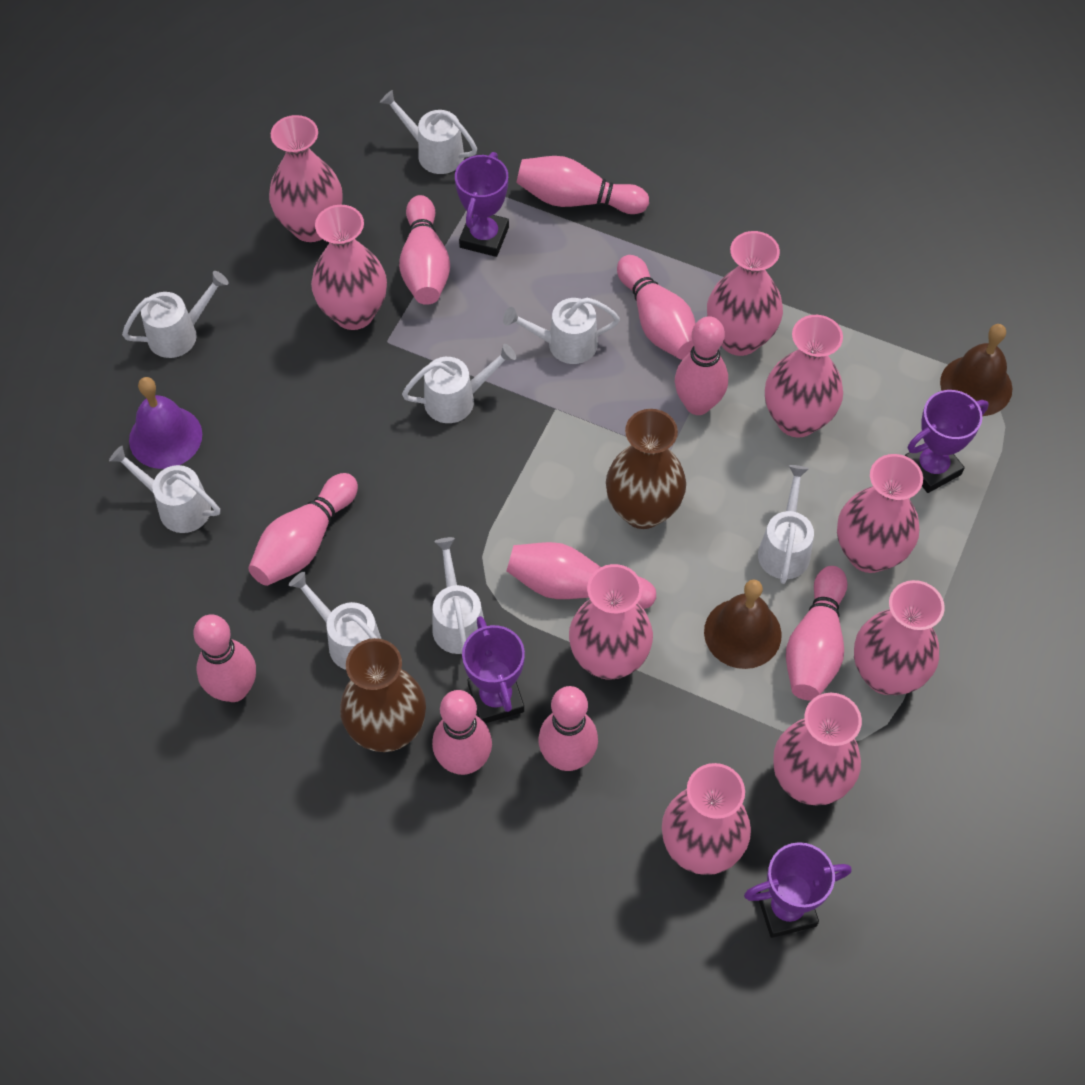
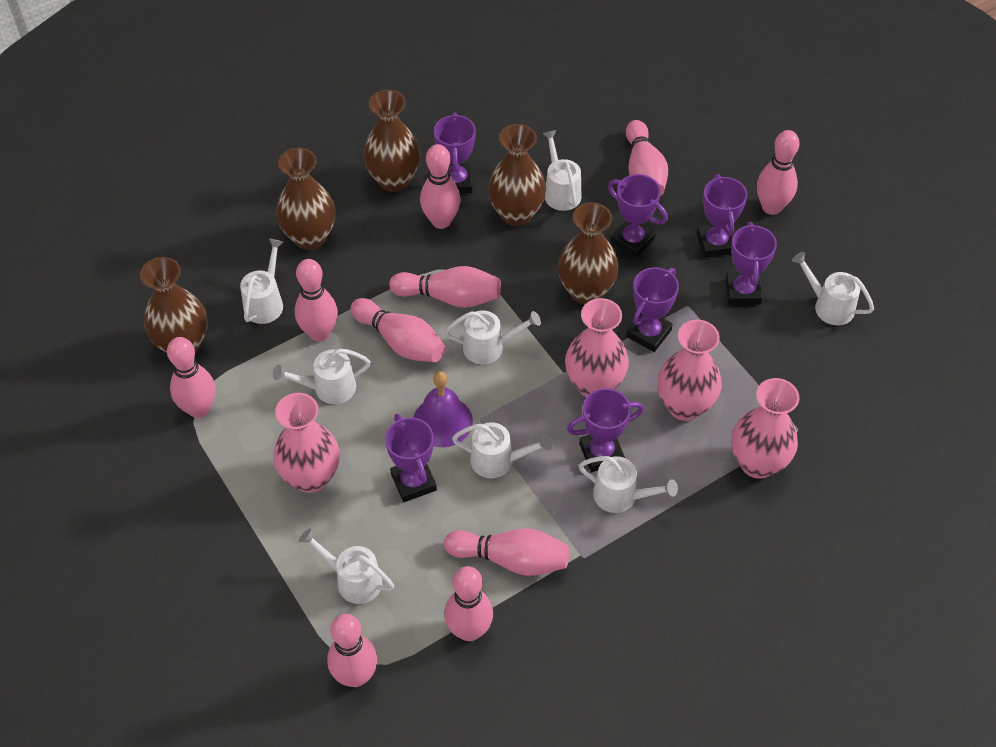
brown bell: [704,579,782,669] [940,324,1012,416] = 2 -> none = 0
brown vase: [340,638,426,752] [606,409,686,529] = 2 -> [140,257,207,353] [276,148,335,250] [363,90,421,192] [488,124,546,226] [558,202,619,304] = 5
pink vase: [269,115,343,242] [311,205,387,330] [569,564,653,680] [662,763,751,875] [707,231,783,356] [765,315,843,437] [773,693,862,805] [837,454,923,573] [854,580,945,695] = 9 -> [273,393,339,493] [565,298,629,397] [657,320,722,421] [731,378,800,479] = 4
purple trophy: [455,152,509,257] [462,616,525,723] [744,842,851,938] [905,390,989,493] = 4 -> [385,414,437,502] [434,113,476,193] [567,388,644,472] [608,174,668,258] [626,267,679,352] [697,174,748,258] [725,222,777,305] = 7

